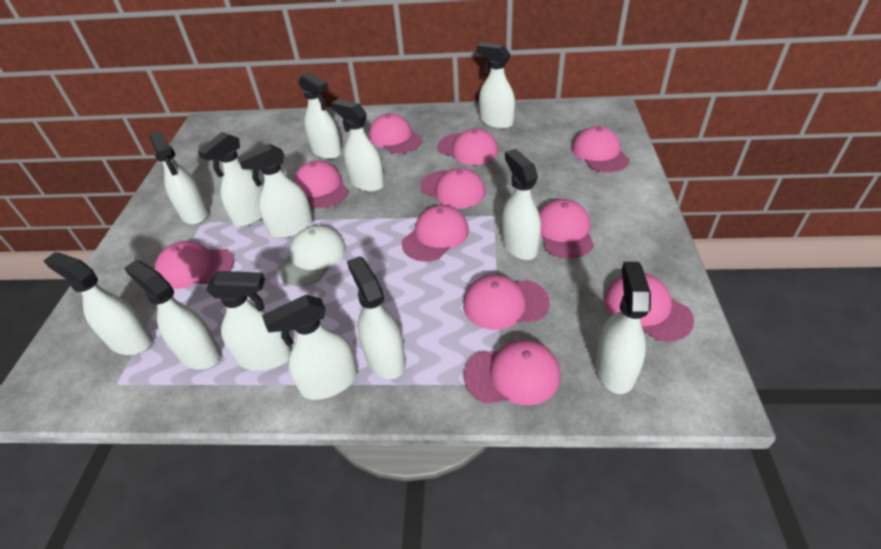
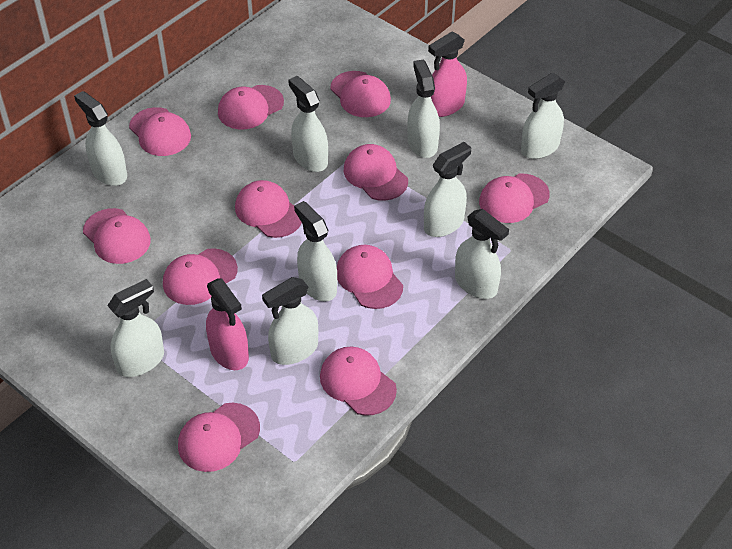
pink spray bottle: none = 0 -> [206,278,249,370] [428,31,467,117] = 2
white cap: [278,225,346,286] = 1 -> none = 0
white spray bottle: [43,252,152,355] [124,260,221,370] [149,131,209,225] [198,132,264,227] [206,271,291,371] [237,144,313,238] [262,295,357,400] [299,72,342,159] [331,99,384,192] [347,256,406,379] [477,43,515,129] [502,149,541,260] [595,262,651,394] = 13 -> [74,91,127,186] [107,279,164,377] [262,277,318,365] [288,76,328,172] [294,201,337,302] [408,60,440,158] [424,142,471,237] [455,209,509,299] [521,73,565,159] = 9

